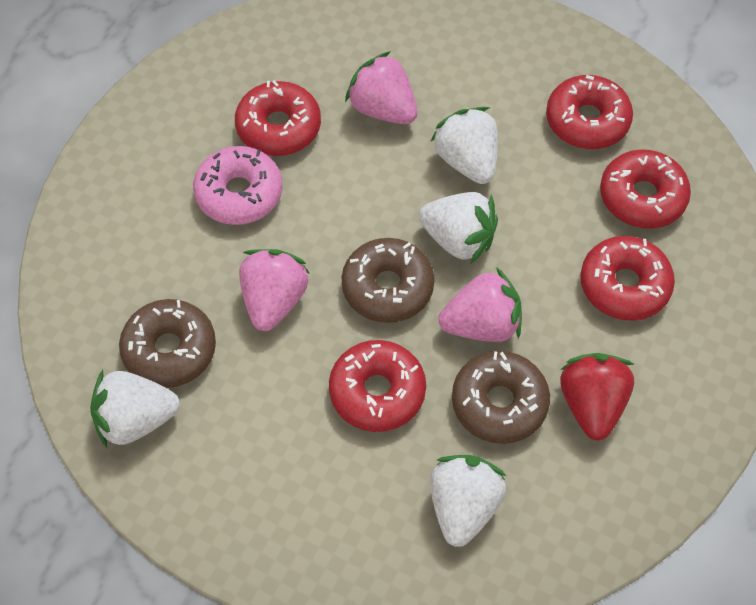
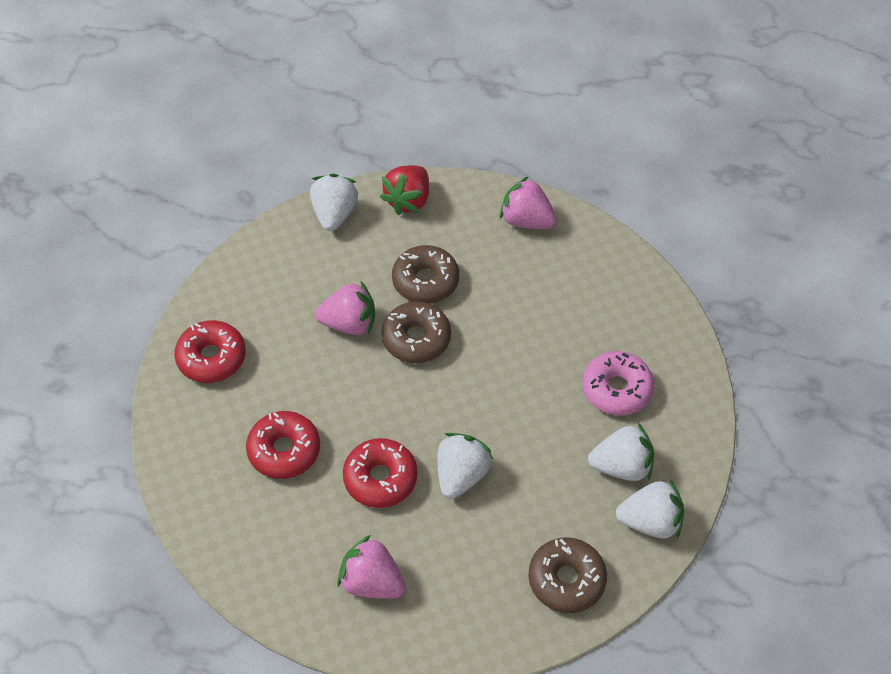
red donut: [235,80,321,156] [329,340,426,432] [546,75,633,149] [581,236,675,321] [600,149,691,228] = 5 -> [174,320,246,383] [246,411,320,479] [343,438,418,508] = 3

